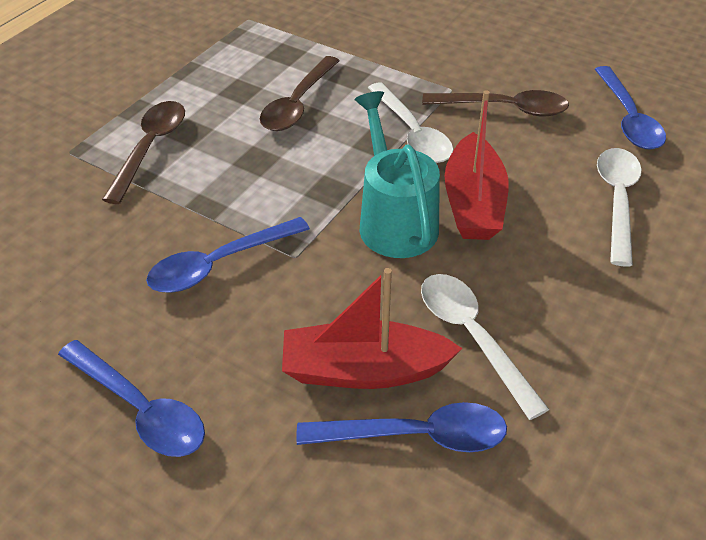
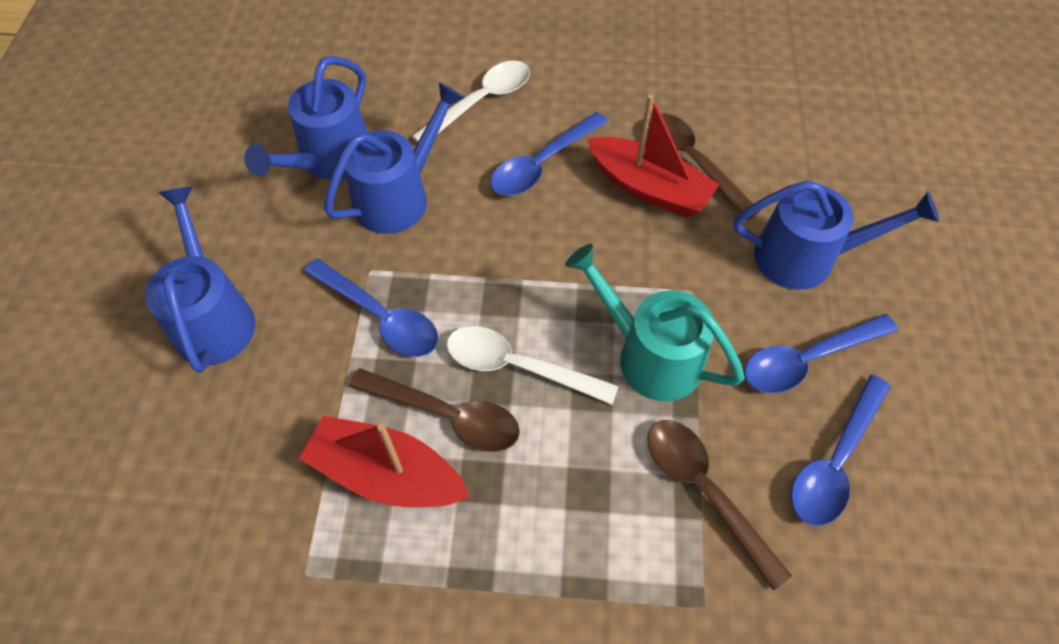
blue watering can: none = 0 -> [145,187,255,373] [244,56,368,180] [324,82,464,234] [733,180,939,290] = 4
white spoon: [368,82,454,163] [421,274,549,420] [597,148,642,266] = 3 -> [412,60,530,143] [446,326,619,405] = 2

